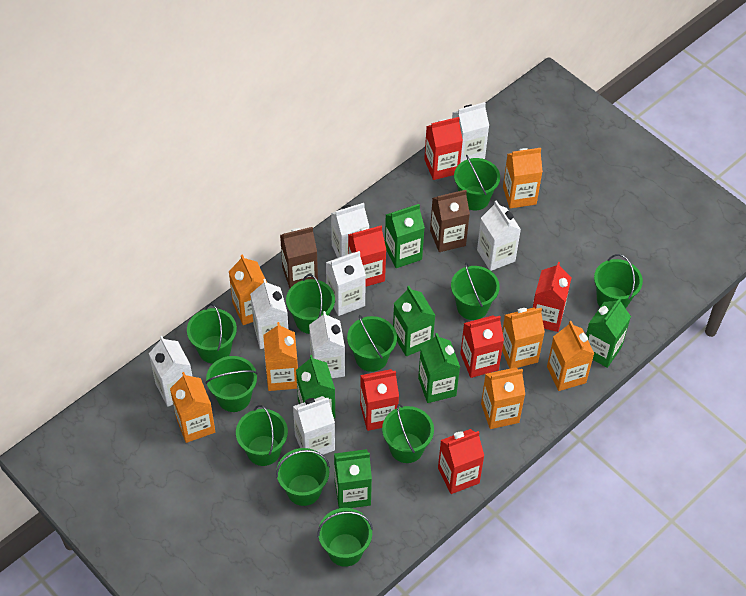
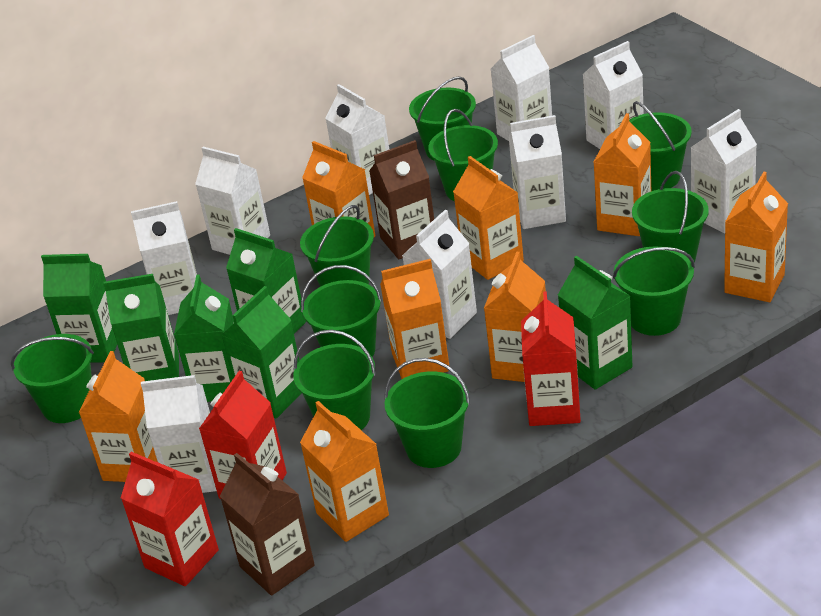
green bucket: [187,304,237,364] [206,356,258,412] [236,405,288,466] [276,448,330,506] [286,274,335,334] [317,508,373,567] [347,315,397,372] [382,404,434,463] [451,262,500,320] [454,155,500,210] [594,254,643,308] = 11 -> [11,334,94,423] [293,330,376,430] [300,205,374,287] [301,265,382,357] [384,358,470,468] [409,76,476,161] [428,109,498,201] [613,246,695,336] [629,101,692,191] [632,171,709,262] = 10
orange carton: [170,372,215,443] [229,254,267,325] [263,322,298,391] [481,367,525,429] [502,307,545,368] [503,148,543,208] [547,321,594,391] = 7 -> [78,351,158,482] [300,401,389,542] [302,141,375,237] [380,259,450,379] [453,156,524,280] [484,252,546,382] [594,113,651,236] [724,172,788,302] = 8
red carton: [348,225,386,287] [360,369,399,431] [424,117,463,180] [438,429,484,494] [460,316,504,378] [533,262,572,332] = 6 -> [121,452,219,586] [199,371,287,499] [521,291,581,426] = 3
white carton: [149,336,192,407] [250,279,288,349] [293,396,335,455] [309,311,345,378] [326,251,366,316] [331,203,369,258] [452,102,489,163] [477,201,521,271] = 8 -> [131,201,197,315] [141,375,217,493] [195,147,270,255] [325,84,389,195] [402,210,477,339] [491,35,552,141] [509,115,566,229] [582,41,644,149] [690,109,757,234] = 9

